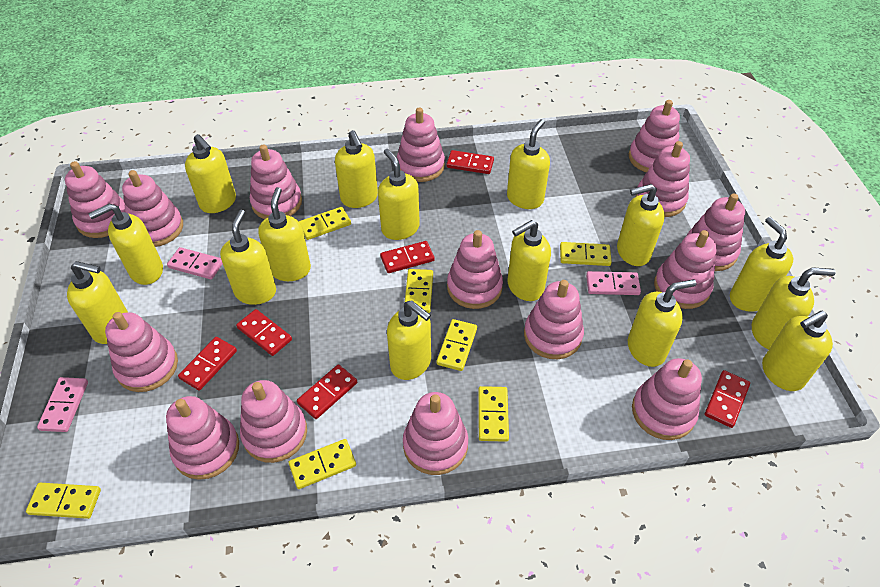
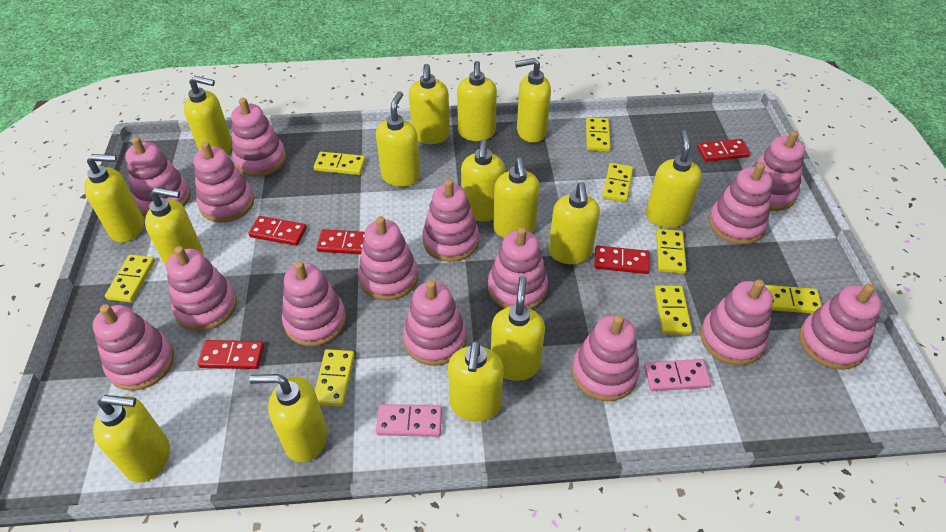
pink domino: [37,377,88,432] [167,247,223,279] [586,271,641,295] = 3 -> [376,404,442,437] [644,359,711,391] = 2
red domino: [178,337,237,390] [236,309,292,356] [297,364,357,419] [380,241,435,273] [447,150,494,174] [705,370,750,428] = 6 -> [198,340,264,369] [248,216,307,246] [316,229,365,254] [594,245,650,274] [697,139,750,162] = 5
yellow domino: [26,483,101,519] [289,439,356,489] [299,207,351,240] [405,269,433,313] [437,319,477,371] [478,386,509,442] [560,242,612,266] = 7 -> [105,254,155,302] [314,152,366,175] [315,349,355,407] [586,117,611,152] [602,163,633,203] [654,285,692,335] [656,229,687,274] [764,285,822,314] = 8

